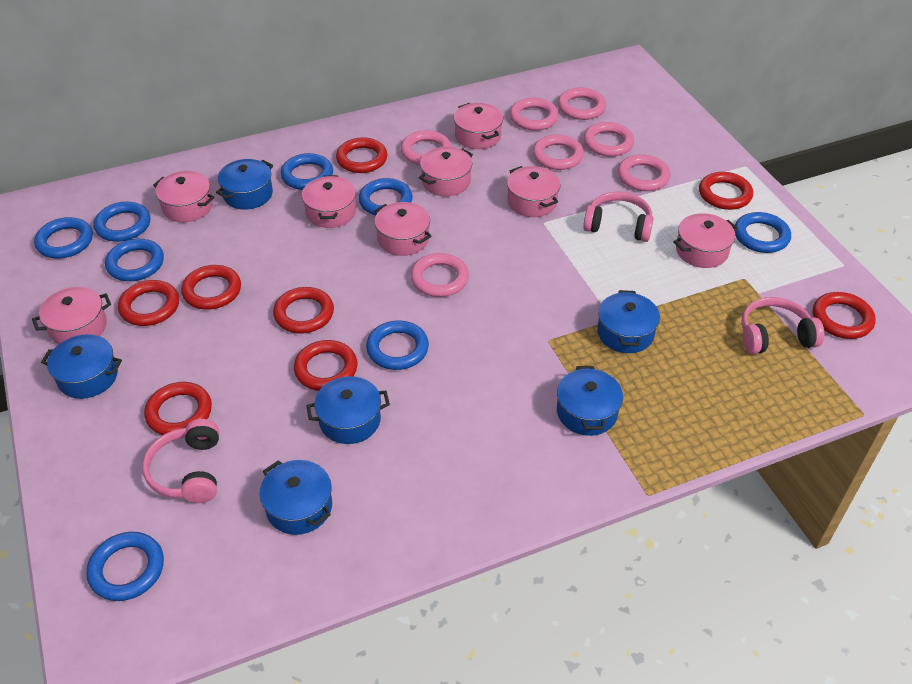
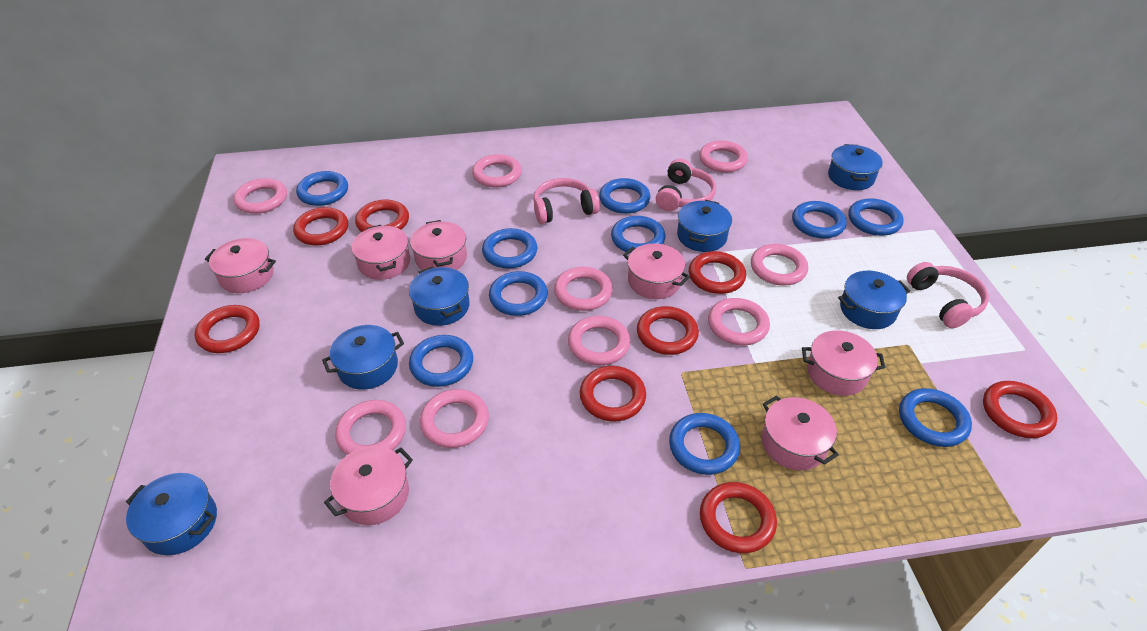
blue ring: [34,217,93,258] [86,532,164,601] [94,202,150,242] [105,239,164,281] [281,153,333,190] [359,178,413,215] [366,320,429,370] [735,212,791,253] = 8 -> [296,171,348,206] [409,335,473,387] [482,228,537,269] [489,271,548,316] [599,178,650,214] [611,216,665,253] [669,413,740,475] [792,201,847,239] [848,198,904,236] [899,388,972,447] = 10
pink pot: [32,287,111,345] [153,171,215,222] [302,175,356,228] [374,202,431,256] [419,147,473,196] [454,103,503,149] [507,166,561,217] [673,213,738,268] = 8 -> [205,238,276,293] [324,446,413,525] [351,225,410,280] [410,220,467,270] [623,243,690,299] [762,395,839,471] [802,330,885,396] = 7
pink ring: [401,130,452,165] [411,253,469,297] [510,98,559,131] [533,134,584,170] [558,87,606,120] [584,122,634,157] [618,154,670,191] = 7 -> [233,178,287,214] [335,400,406,455] [420,389,489,448] [472,154,522,187] [554,267,613,311] [568,316,630,365] [699,140,748,173] [708,298,770,345] [751,244,808,286] = 9

